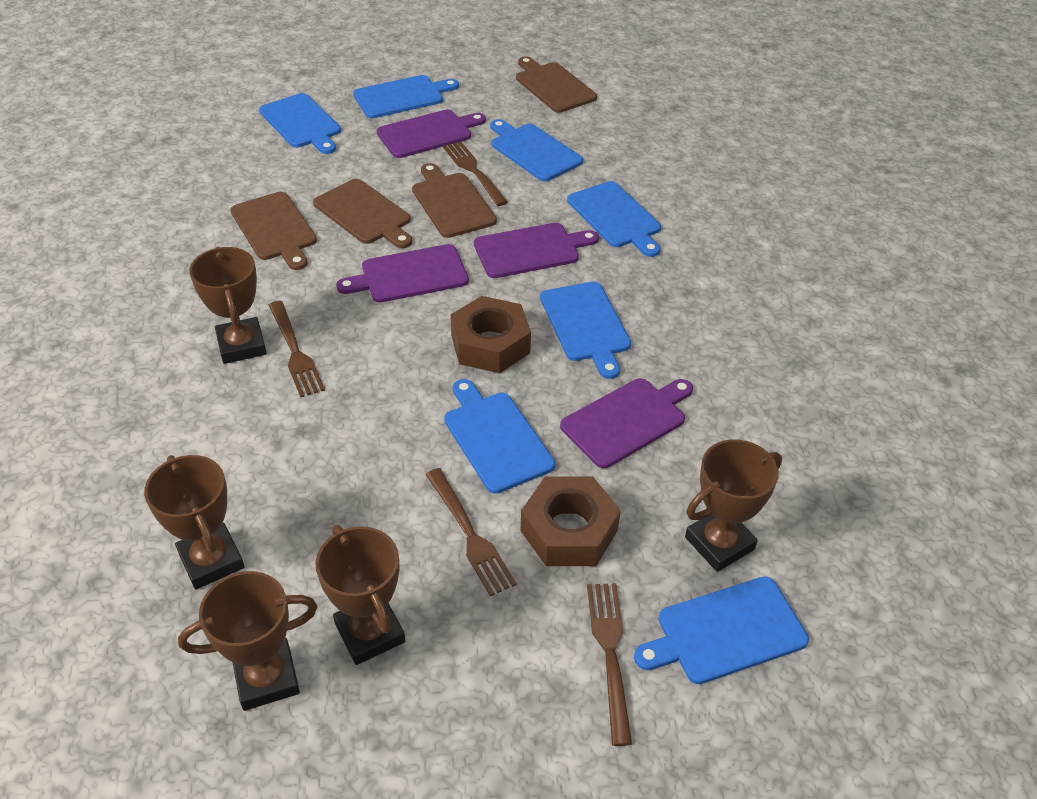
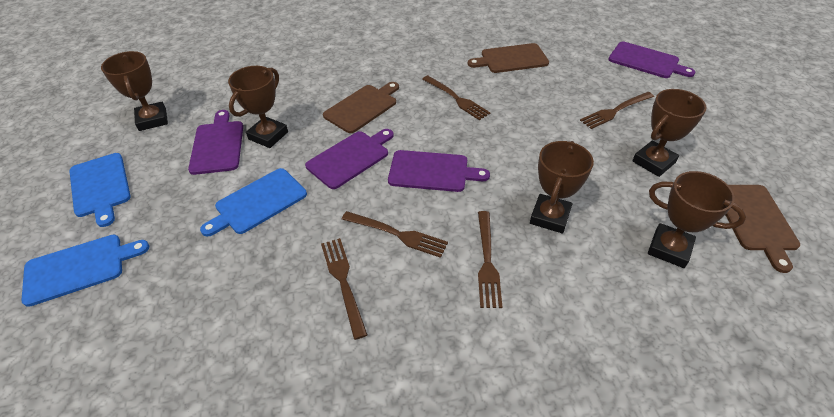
blue cutting board: [259,93,341,154] [353,75,459,118] [444,379,555,494] [490,119,583,181] [540,282,631,379] [567,181,661,257] [634,577,809,684] = 7 -> [21,235,149,307] [69,153,131,227] [200,168,307,236] = 3
brown cutting board: [230,192,317,270] [313,179,412,248] [412,163,497,238] [516,56,597,113] = 4 -> [323,82,399,133] [468,43,549,73] [725,185,800,273] = 3
brown fork: [269,301,325,397] [425,468,517,596] [443,141,508,206] [587,583,632,746] = 4 -> [321,238,368,340] [342,211,448,258] [422,75,490,120] [478,211,502,308] [580,92,654,129] = 5
brown nut: [450,296,531,373] [521,477,621,566] = 2 -> none = 0

